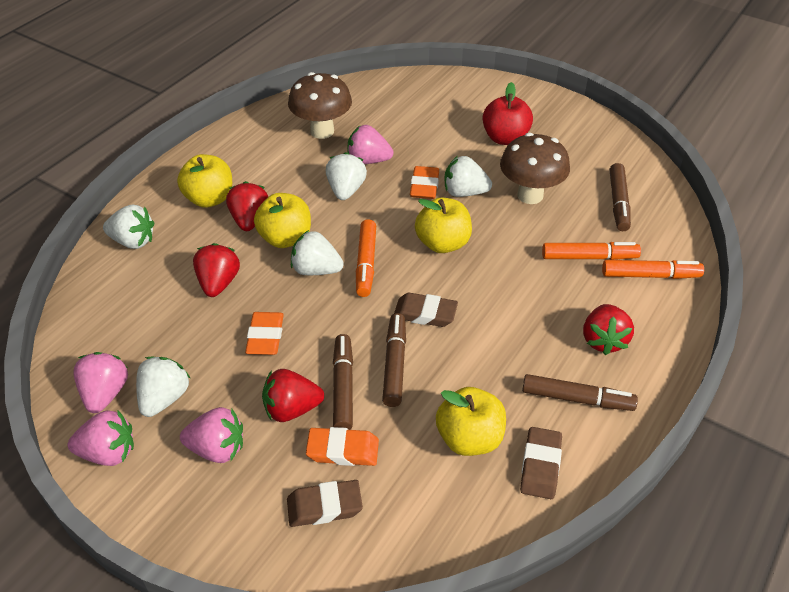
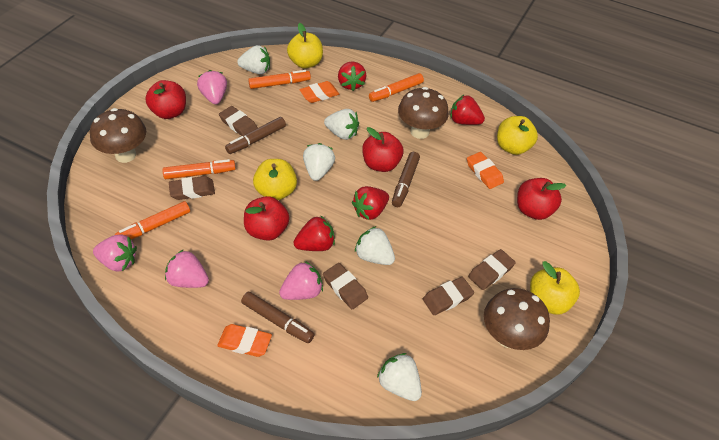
brown eraser: [287,480,363,527] [394,293,458,327] [520,427,562,499] = 3 -> [169,176,215,200] [219,106,258,136] [323,263,368,309] [423,277,474,315] [468,249,516,290] = 5
brown marker: [333,334,353,430] [382,313,406,407] [522,374,638,411] [610,163,631,231] = 4 -> [225,117,286,154] [241,292,315,343] [392,152,420,207] = 3
brown mushroom: [288,72,352,139] [500,133,570,204] = 2 -> [90,108,146,163] [398,87,449,139] [484,288,550,350] = 3
orange marker: [356,219,376,297] [542,242,641,260] [602,260,704,279] = 3 -> [115,201,190,239] [163,159,236,179] [248,70,311,89] [369,73,424,102] = 4
red apple: [483,82,533,145] = 1 -> [145,80,186,119] [244,196,289,241] [362,127,403,172] [517,178,566,220] = 4

